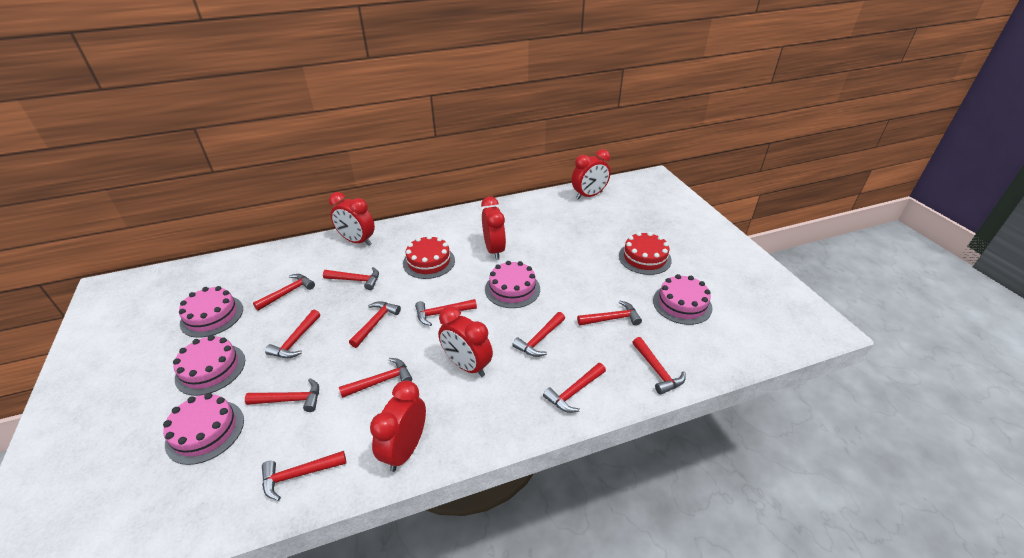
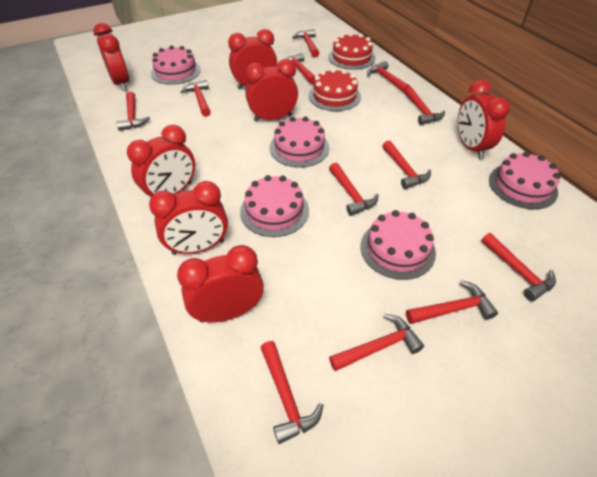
red clock: [329,192,375,246] [370,380,426,472] [438,306,493,377] [481,196,506,260] [572,149,611,200] = 5 -> [93,23,129,91] [127,125,195,199] [149,181,228,255] [177,245,264,323] [228,29,277,89] [245,59,298,122] [458,80,510,159] = 7

